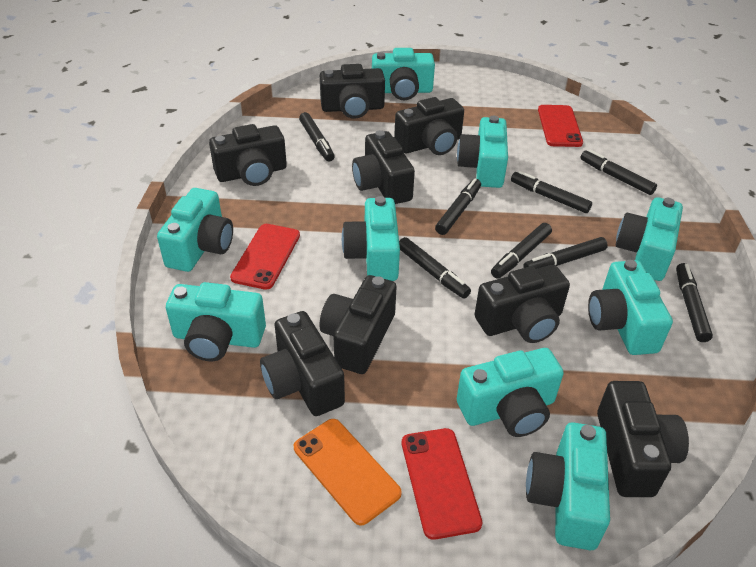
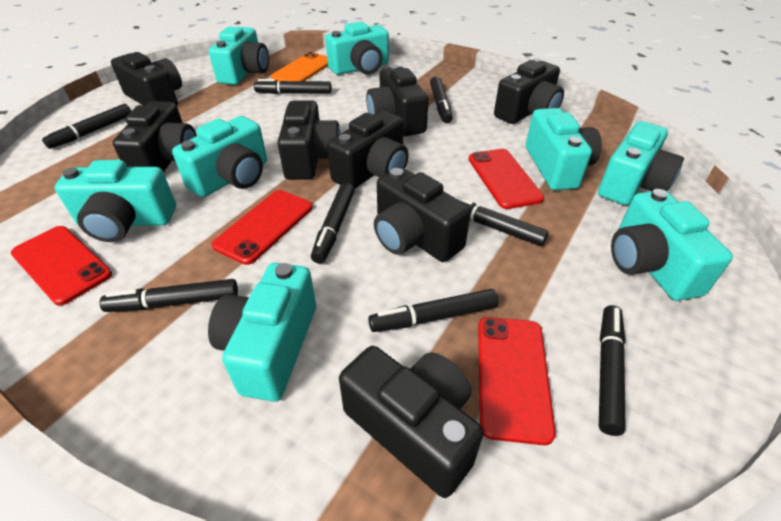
red phone: [230,224,300,290] [402,428,482,540] [538,105,583,147] = 3 -> [11,226,112,306] [212,190,313,265] [469,149,544,209] [478,317,556,445] = 4
turquoise camera: [157,188,233,272] [166,282,266,361] [342,196,400,281] [372,48,435,100] [457,116,508,188] [457,348,564,437] [526,422,610,550] [588,260,673,355] [616,197,683,281] = 9 -> [54,160,176,242] [172,116,267,197] [208,263,316,402] [209,27,269,85] [325,21,389,75] [526,108,602,190] [598,121,684,205] [611,189,733,301] = 8

